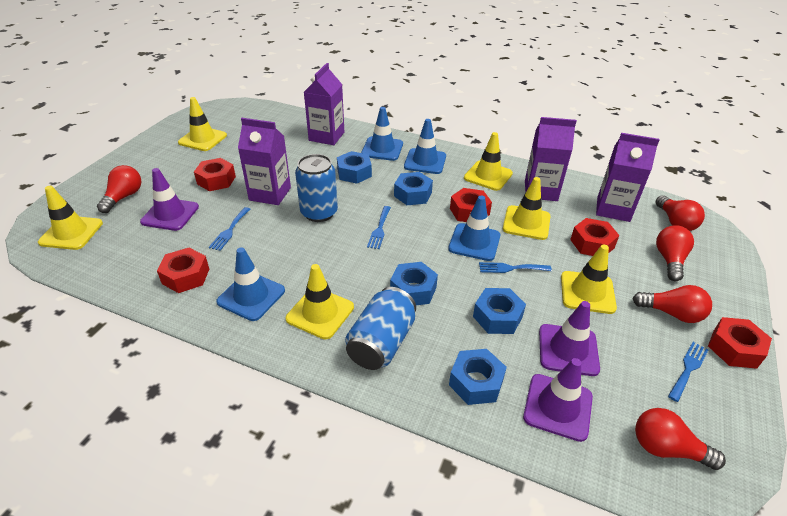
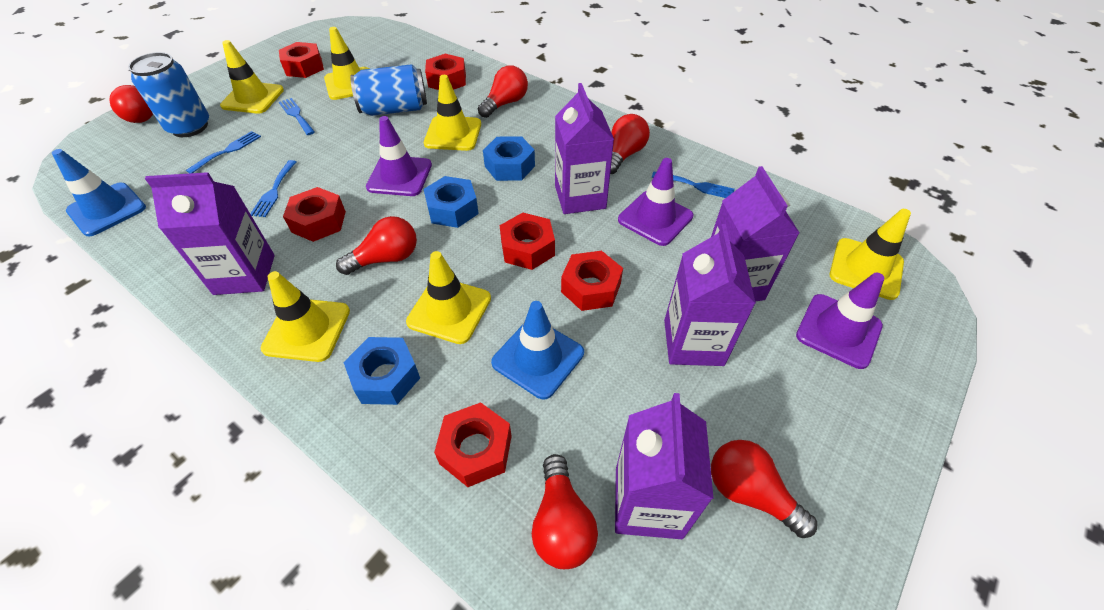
blue nut: [337,151,372,184] [390,262,438,305] [394,172,433,205] [449,349,507,405] [473,288,526,334] = 5 -> [343,337,420,405] [423,176,479,228] [483,136,535,181] = 3
blue traffic cone: [216,247,285,321] [361,107,403,161] [404,119,446,174] [448,196,500,261] = 4 -> [52,149,146,236] [491,301,584,399] = 2
purple carton: [238,118,291,205] [304,63,344,145] [525,117,577,201] [596,133,660,222] = 4 -> [145,172,275,295] [555,83,614,214] [615,393,714,539] [664,224,756,366] [711,166,799,301] = 5
red light bulb: [97,165,141,213] [633,285,712,323] [635,408,726,470] [655,195,705,231] [656,225,694,281] = 5 -> [109,85,153,123] [336,216,417,275] [478,66,528,118] [532,454,598,569] [610,114,650,174] [711,440,817,538] = 6
red nut: [157,248,209,293] [194,158,236,191] [450,188,492,222] [570,218,620,256] [708,317,772,369] = 5 -> [279,42,324,78] [283,187,346,242] [425,54,466,90] [434,402,512,487] [500,213,555,270] [561,251,623,311] = 6

